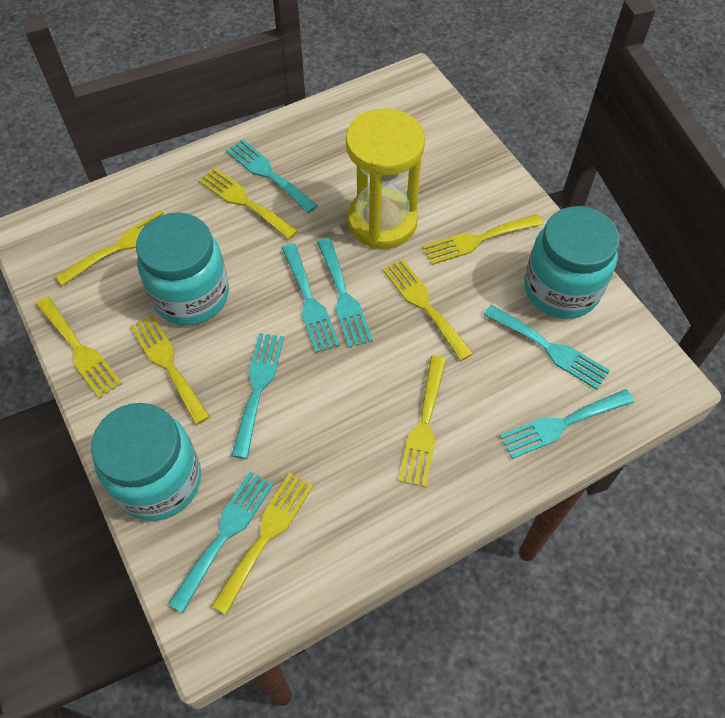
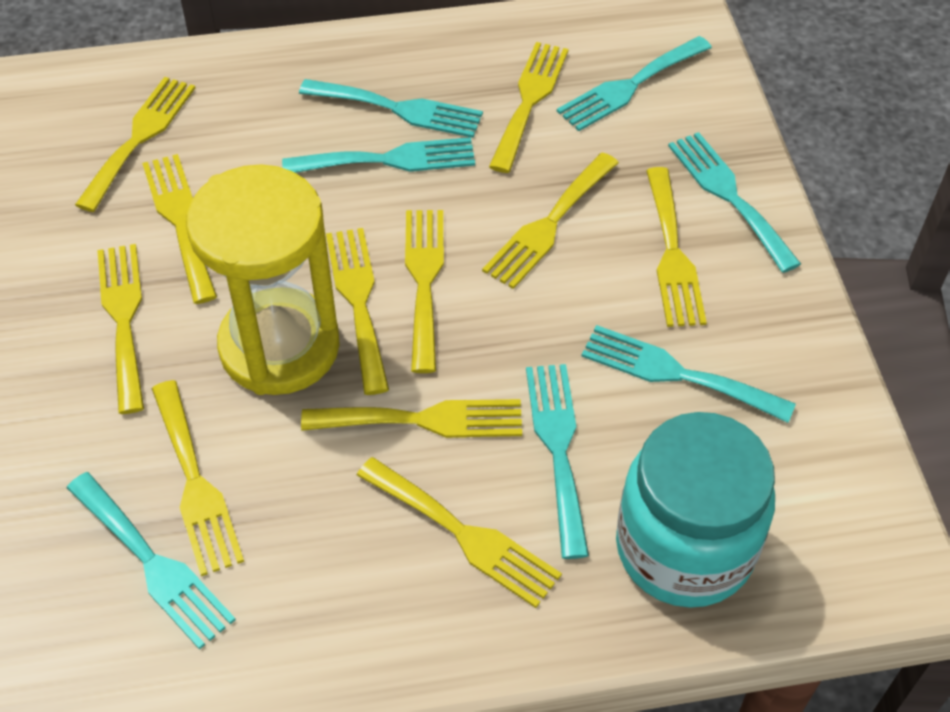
turquoise jar: [91,403,201,521] [136,212,229,325] [524,206,620,319] = 3 -> [616,412,775,608] = 1
yellow fork: [35,296,122,398] [55,210,165,286] [130,315,210,425] [199,168,298,240] [211,473,313,615] [383,259,473,361] [398,356,446,487] [422,214,543,265] = 8 -> [75,77,195,212] [97,244,144,414] [142,154,217,304] [152,380,244,576] [301,399,522,438] [326,228,389,395] [357,457,562,608] [405,210,444,373] [482,152,619,289] [489,42,568,173] [646,167,707,327] = 11

